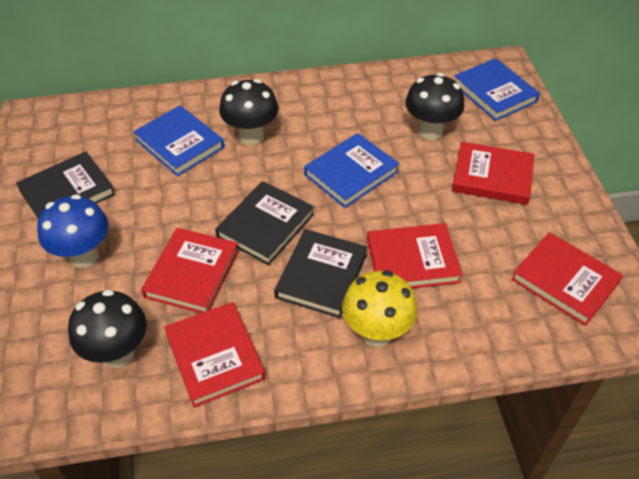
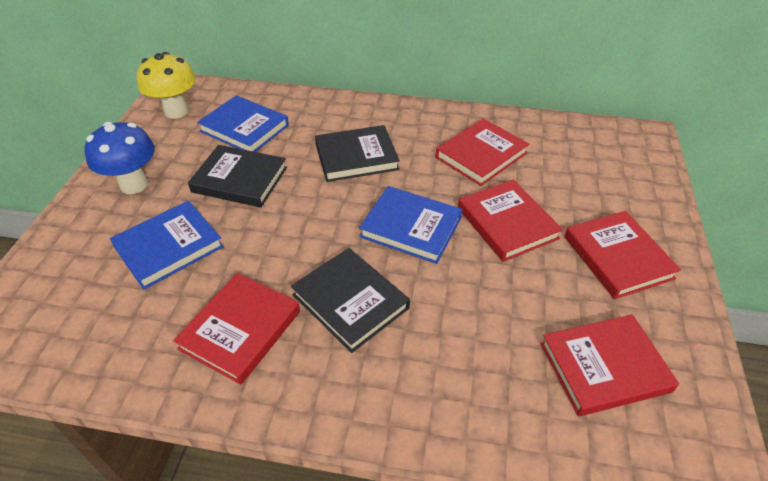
black mushroom: [68,290,147,368] [219,79,278,145] [405,73,464,140] = 3 -> none = 0

